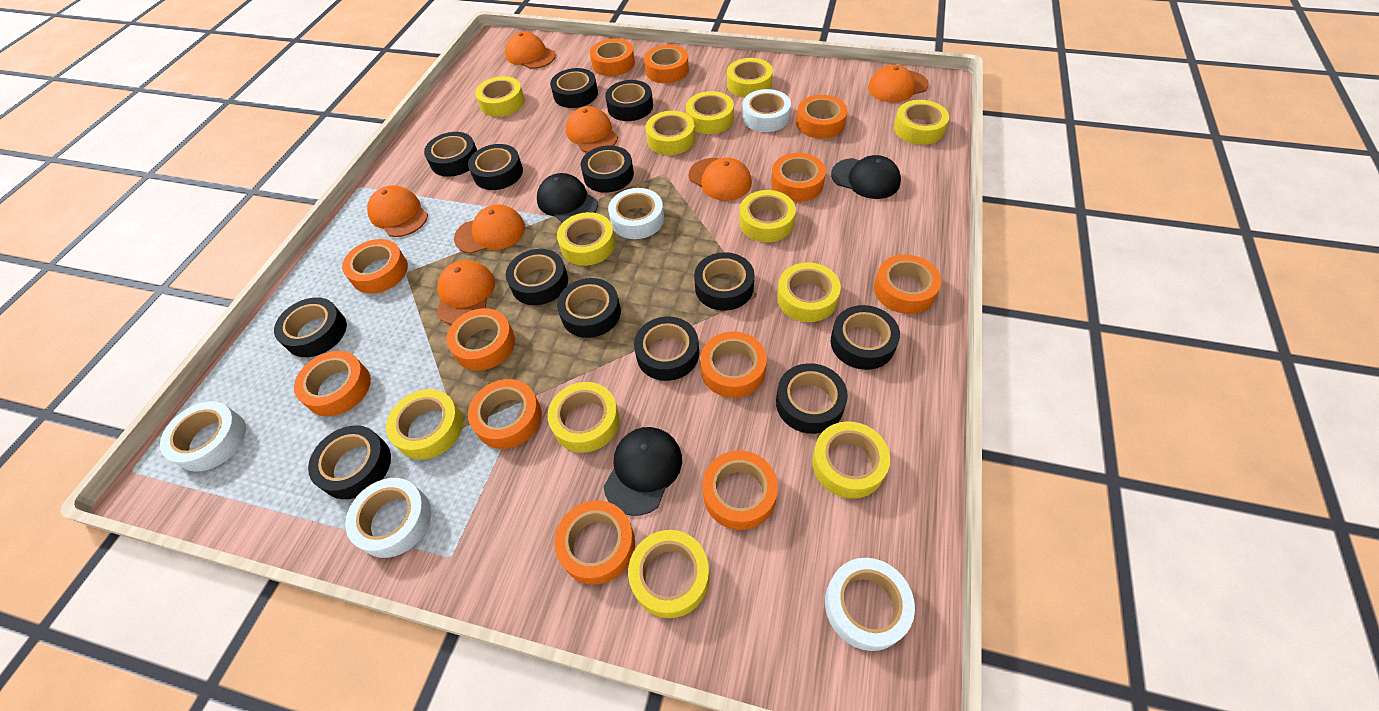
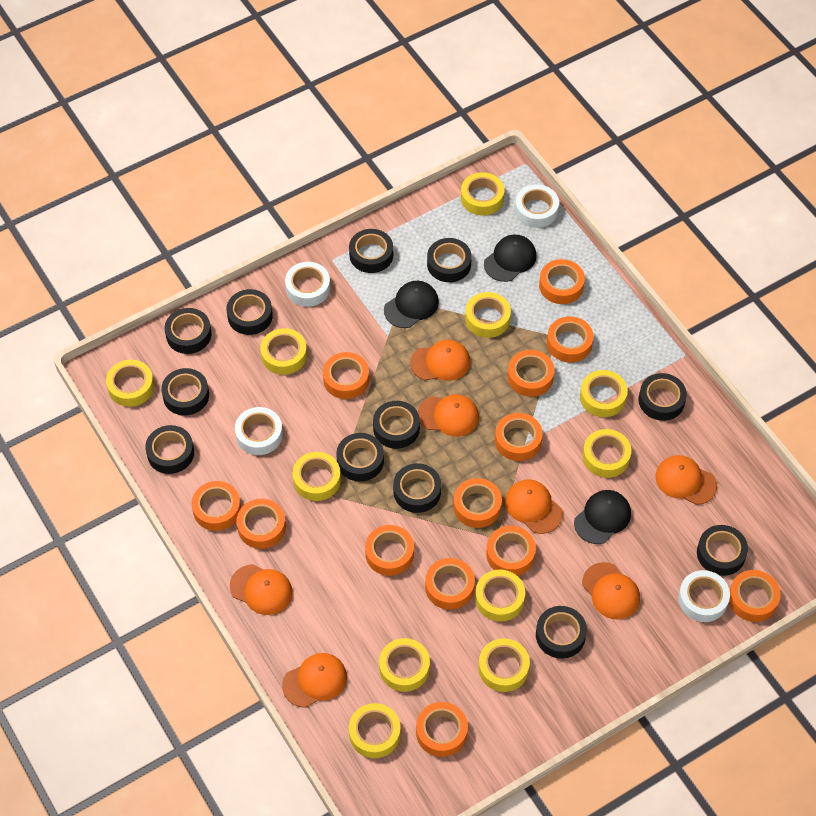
black tape: [274,298,347,357] [308,425,391,499] [424,132,477,177] [468,144,523,190] [506,249,568,305] [550,68,598,108] [557,278,621,338] [581,145,634,193] [605,80,653,121] [634,317,699,381] [694,252,755,311] [776,363,848,434] [831,305,900,370] = 13 -> [145,425,194,474] [161,368,209,416] [164,308,211,354] [226,289,273,335] [336,433,384,482] [349,229,393,273] [373,401,420,449] [393,463,441,513] [427,238,472,282] [536,606,587,659] [639,373,687,421] [697,525,748,576] = 12
orange tape: [294,351,371,416] [342,239,408,294] [446,308,515,371] [468,379,542,449] [554,500,635,585] [590,39,635,76] [644,45,689,83] [700,332,767,398] [703,451,778,530] [771,153,826,202] [796,95,847,139] [874,254,942,314] = 12 -> [191,481,241,531] [236,499,286,549] [323,352,369,399] [365,525,414,576] [416,702,468,757] [425,558,475,610] [453,478,502,528] [486,526,536,576] [495,413,543,461] [508,350,554,397] [539,259,585,304] [547,316,594,363] [729,570,781,622] = 13
white tape: [160,401,246,472] [345,478,431,558] [608,188,664,239] [742,89,791,132] [825,558,915,651] = 5 -> [235,407,283,455] [285,262,330,307] [515,184,559,228] [678,570,730,622] = 4
yellow tape: [386,389,463,460] [475,76,525,117] [548,382,620,453] [557,212,616,266] [628,530,709,618] [645,111,695,155] [686,91,734,134] [727,58,773,98] [739,190,796,242] [777,262,841,322] [812,421,890,499] [894,100,949,145] = 12 -> [106,360,154,407] [260,328,307,375] [292,452,341,501] [349,703,401,758] [379,638,430,692] [461,172,504,215] [465,292,511,338] [475,570,525,621] [478,638,530,692] [580,370,628,417] [583,429,631,478] = 11

